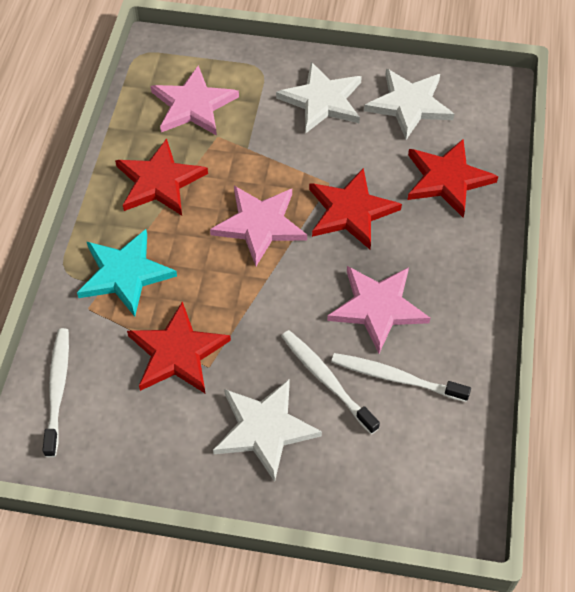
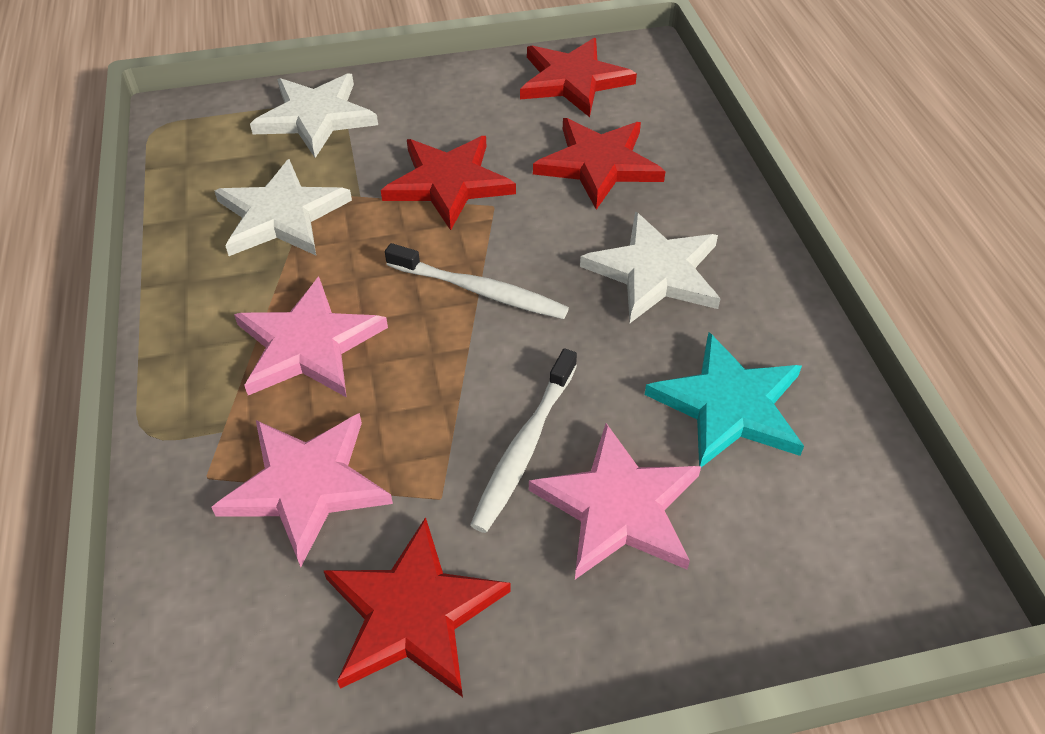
white toothbrush: [43,328,69,457] [281,330,380,434] [331,353,471,402] = 3 -> [385,243,569,319] [470,348,577,533] = 2

